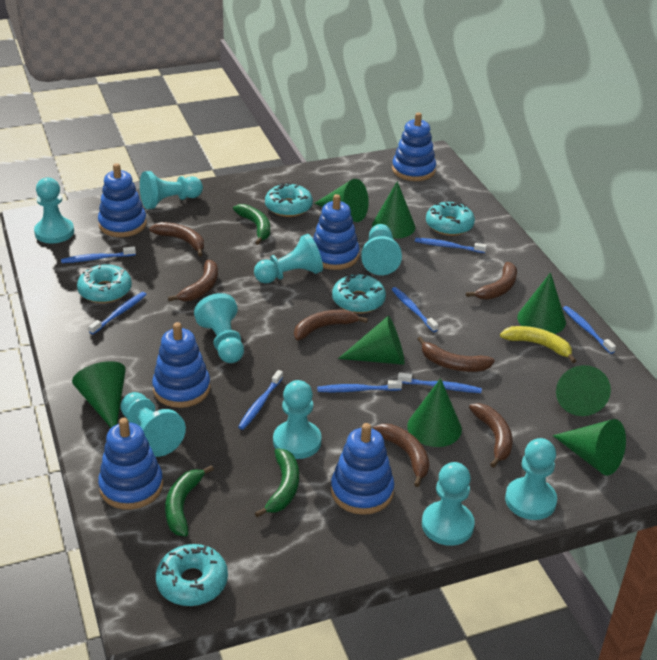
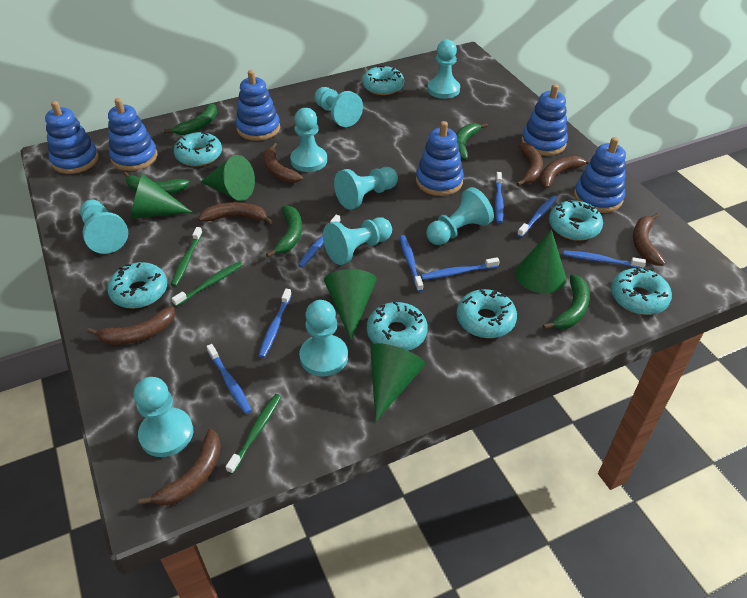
green banana: [165,465,214,537] [233,204,270,245] [255,448,299,517] = 3 -> [123,171,189,194] [164,103,217,135] [266,205,302,258] [456,123,488,160] [543,274,590,329] = 5
green cone: [72,361,126,428] [314,179,369,222] [338,316,405,365] [372,181,416,239] [407,378,462,447] [517,272,566,334] [553,419,626,476] [556,365,611,416] = 8 -> [130,174,193,219] [200,155,255,201] [324,269,377,340] [371,343,426,422] [515,230,566,293] = 5
green toothbrush: none = 0 -> [171,227,203,287] [171,262,243,307] [226,394,281,474] = 3
turquoise donut: [77,264,132,303] [156,544,228,606] [265,183,313,217] [332,273,386,313] [426,202,475,236] = 5 -> [107,262,167,309] [174,131,222,167] [362,65,404,95] [367,301,428,351] [456,289,517,338] [549,200,603,241] [611,267,672,315] = 7
yellow banana: [500,326,576,363] = 1 -> none = 0

